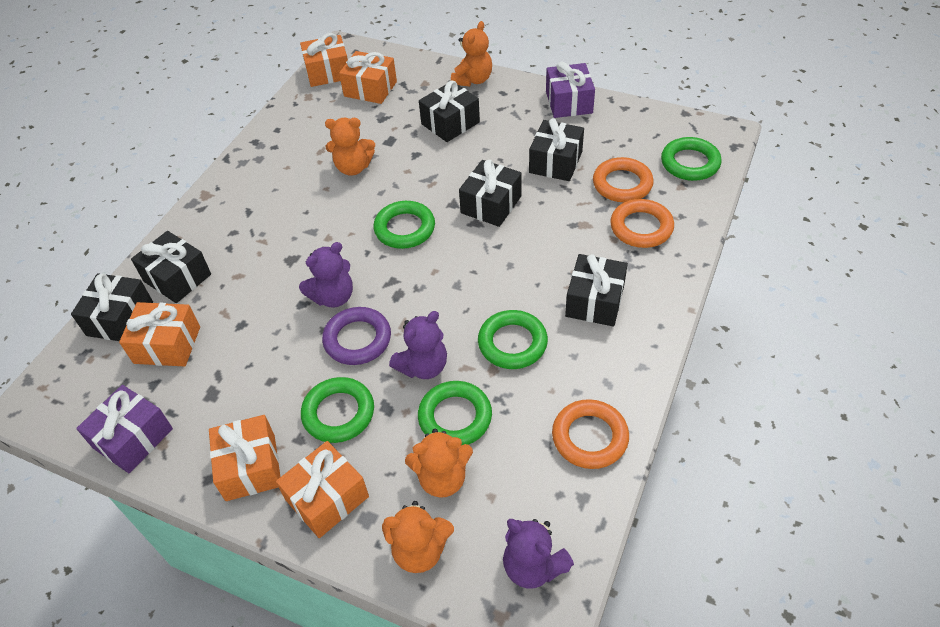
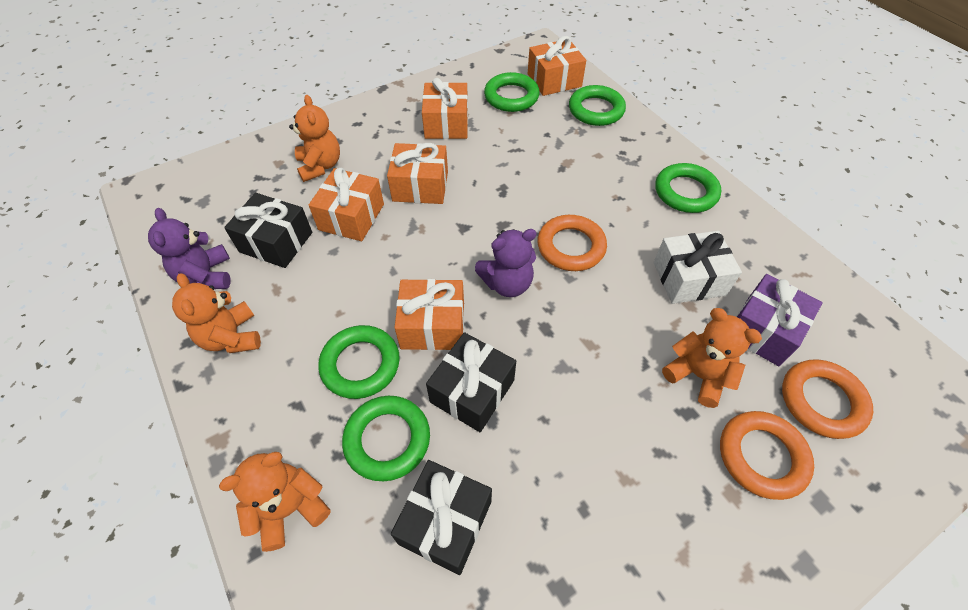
black gift: [71,273,153,341] [131,231,211,303] [419,81,480,142] [459,160,521,227] [529,118,584,181] [565,254,628,327] = 6 -> [224,193,312,268] [391,460,492,575] [426,332,516,432] = 3
purple gift: [76,385,173,473] [546,62,595,118] = 2 -> [736,274,823,366] = 1
purple ring: [322,307,391,365] = 1 -> none = 0
purple teddy bear: [299,242,353,307] [389,311,447,379] [503,519,574,589] = 3 -> [148,208,231,289] [475,229,537,297] = 2
white gift: none = 0 -> [654,231,742,304] = 1

